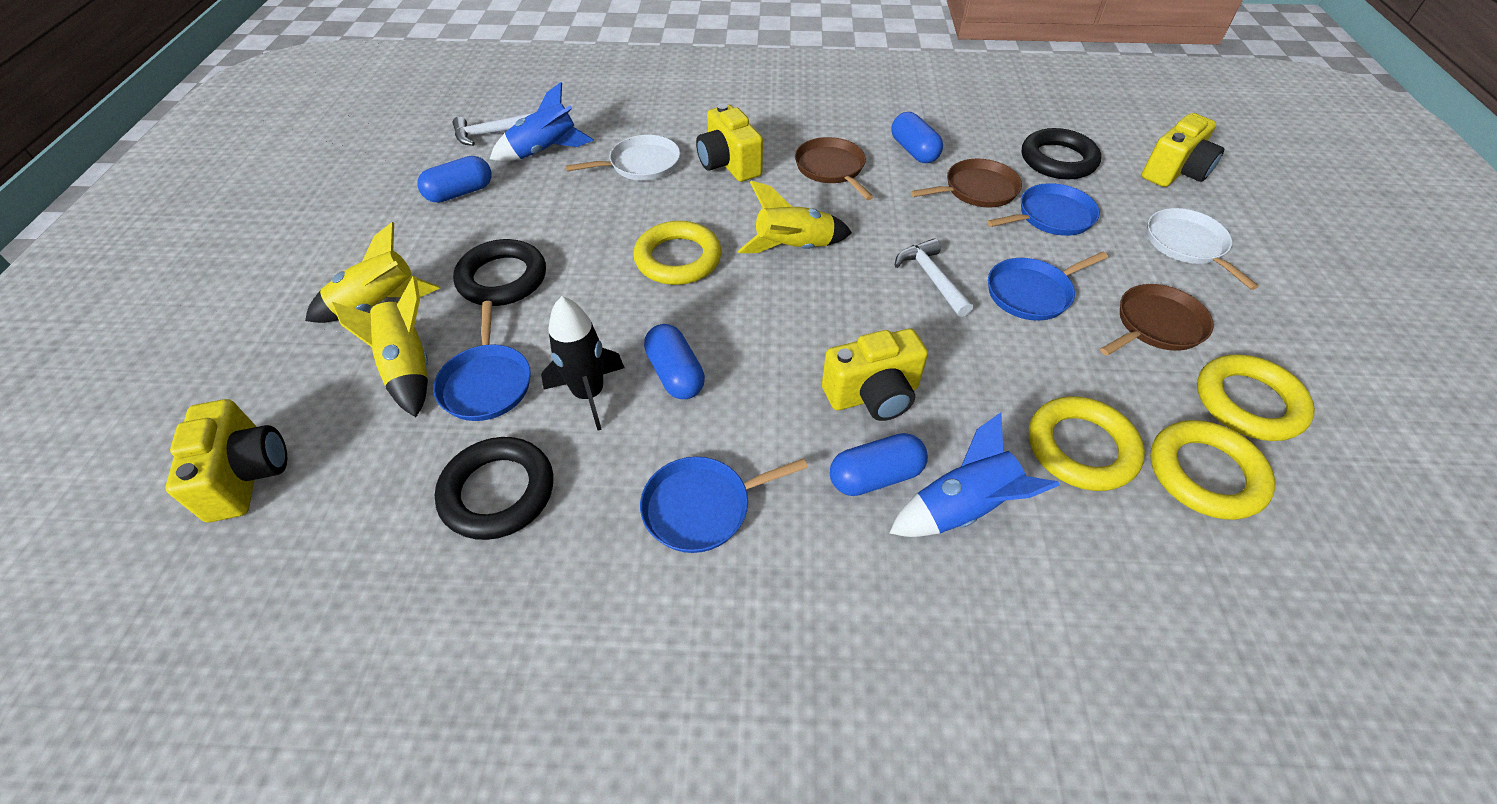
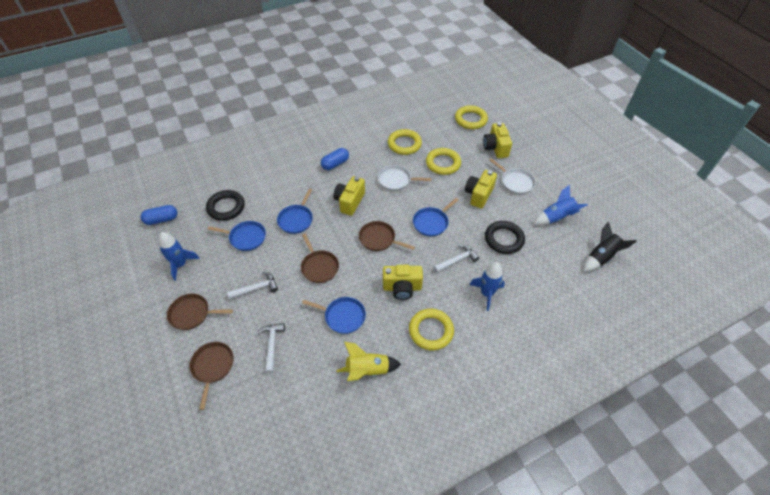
black ring: [435,437,553,540] [453,239,546,306] [1022,128,1101,179] = 3 -> [206,190,245,221] [485,221,525,254] = 2
blue capsule: [417,156,492,203] [644,324,705,399] [830,433,928,496] [891,112,943,163] = 4 -> [141,205,178,225] [321,148,349,170] = 2
blue rocket: [490,82,594,161] [889,413,1060,537] = 2 -> [159,232,200,281] [470,262,505,311] [534,185,588,225] = 3
brown pan: [795,137,873,200] [911,159,1022,208] [1100,284,1214,356] = 3 -> [167,294,233,330] [189,342,234,410] [301,234,339,283] [359,221,415,251] = 4
white hammer: [453,113,533,146] [895,238,973,317] = 2 -> [227,272,278,299] [256,323,285,373] [433,244,479,273] = 3
yellow rocket: [305,222,440,323] [332,276,428,417] [738,181,852,253] = 3 -> [336,342,401,381] = 1

